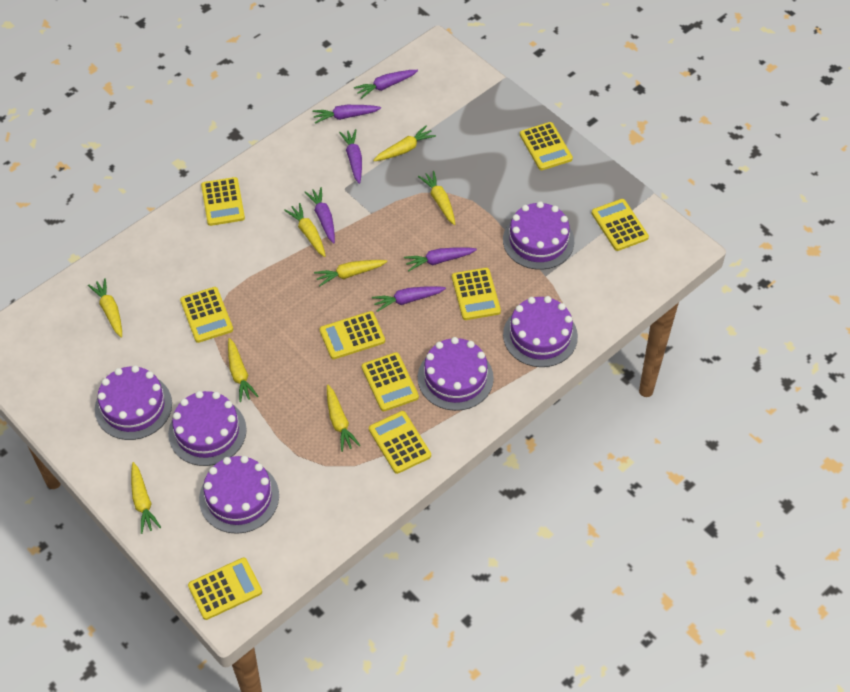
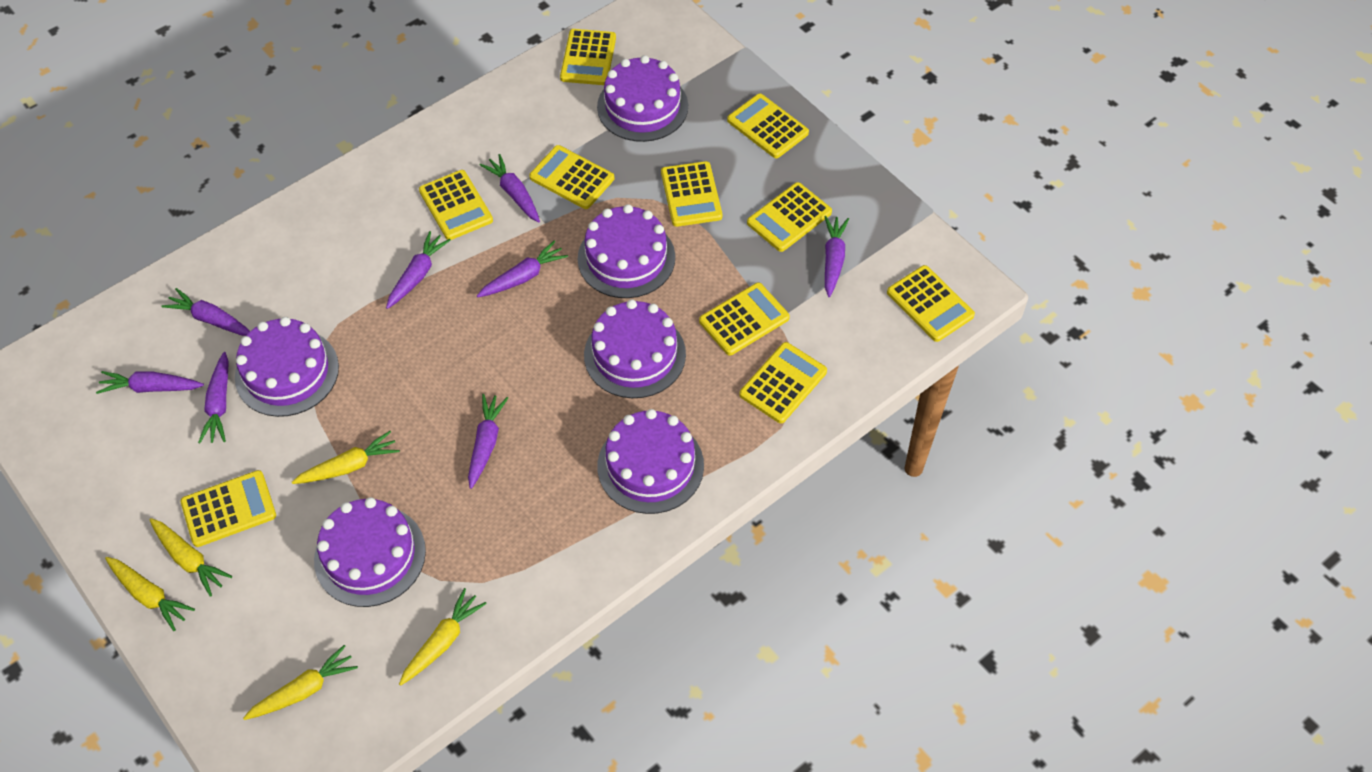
purple carrot: [305,187,335,244] [312,105,381,124] [339,129,362,184] [354,70,418,99] [372,286,446,312] [404,247,477,271] = 6 -> [96,371,204,394] [161,288,250,336] [198,352,229,443] [386,231,451,309] [468,394,508,489] [477,240,568,297] [480,154,540,223] [824,216,849,297] = 8
yellow calculator: [180,287,233,343] [188,557,262,620] [201,177,245,226] [320,311,385,359] [362,352,419,411] [369,411,431,474] [452,268,501,320] [520,122,573,170] [591,199,649,251] = 9 -> [180,470,276,547] [419,170,493,240] [529,145,614,209] [560,29,616,85] [661,161,722,227] [699,283,790,356] [727,94,809,158] [739,342,827,423] [747,182,832,252] [887,265,975,342] = 10
yellow carrot: [88,278,122,338] [131,462,161,534] [228,338,259,402] [284,203,326,257] [314,260,387,287] [327,385,360,452] [373,125,436,161] [418,171,455,225] = 8 -> [105,557,195,631] [149,518,232,597] [243,645,358,720] [292,431,400,484] [399,588,487,686] = 5

